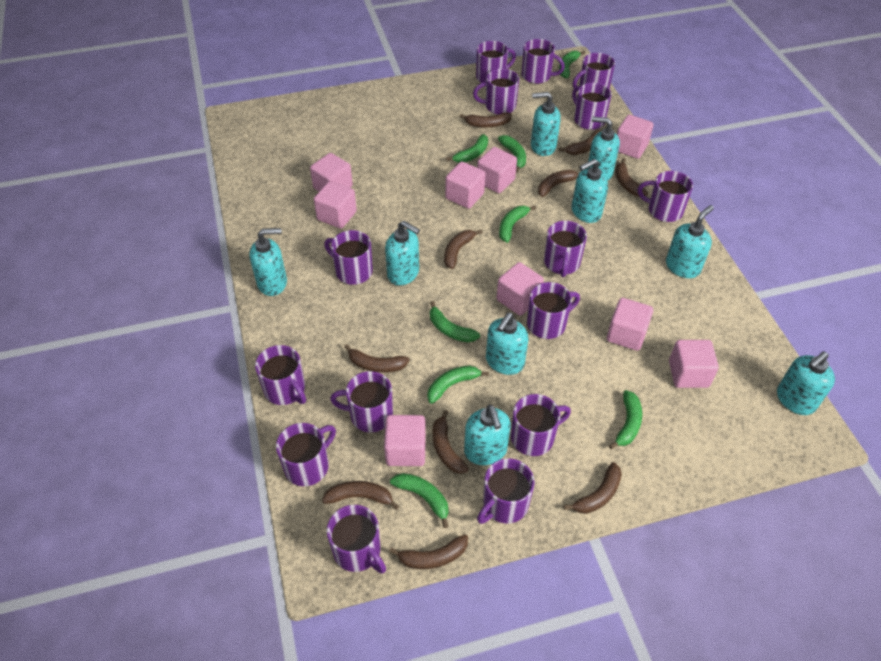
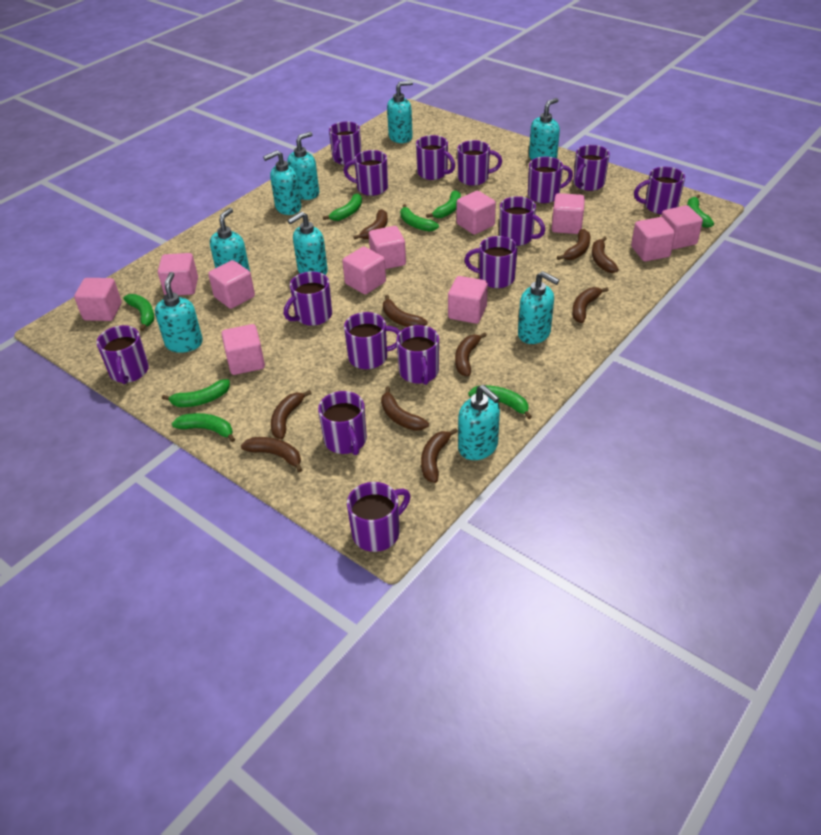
pink cube: [310,153,353,191] [314,181,357,229] [384,415,426,466] [445,161,486,209] [477,147,517,193] [497,262,544,316] [607,298,653,351] [617,115,654,159] [669,340,719,388] = 9 -> [74,278,122,321] [158,253,198,295] [208,260,255,309] [222,324,265,375] [342,247,386,294] [369,226,406,269] [448,276,488,324] [457,191,496,235] [552,193,585,234] [631,217,675,261] [661,205,703,250] = 11

